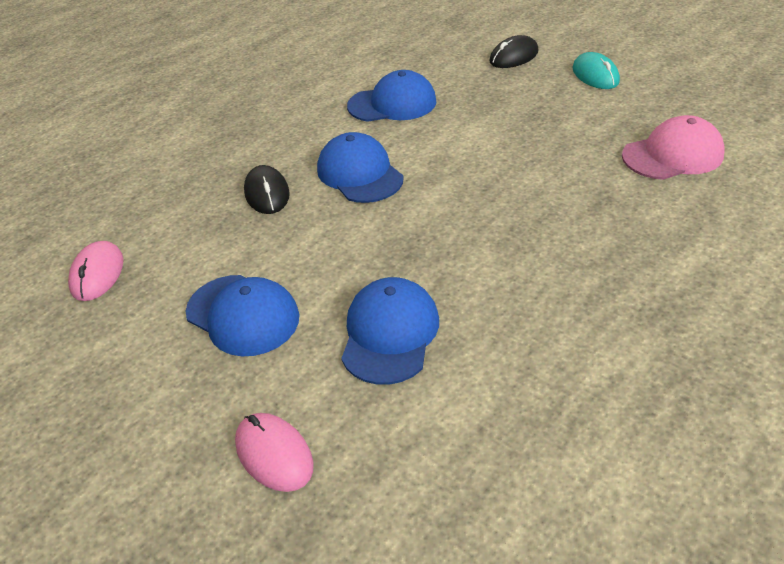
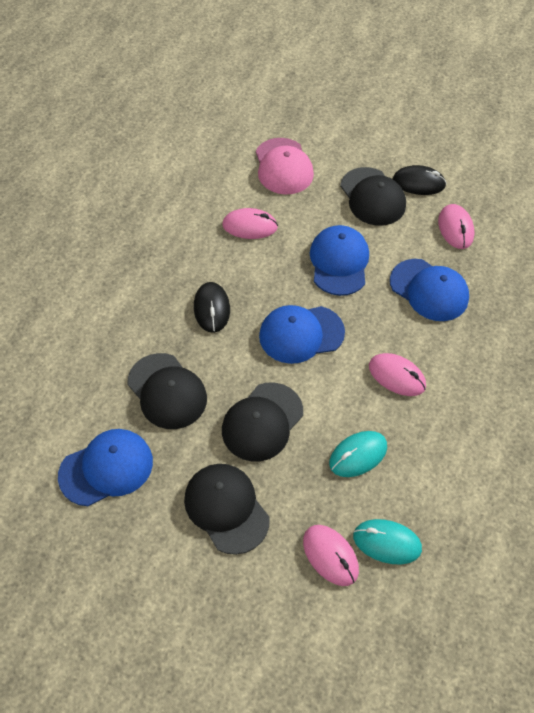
black cap: none = 0 -> [127,353,207,429] [184,464,270,555] [222,383,303,461] [340,167,406,226] = 4
pink mouse: [68,241,123,301] [235,413,314,492] = 2 -> [222,208,278,239] [303,525,359,586] [369,353,426,396] [438,204,474,249] = 4
turquoise mouse: [572,52,620,89] = 1 -> [329,431,387,477] [353,519,422,564] = 2

